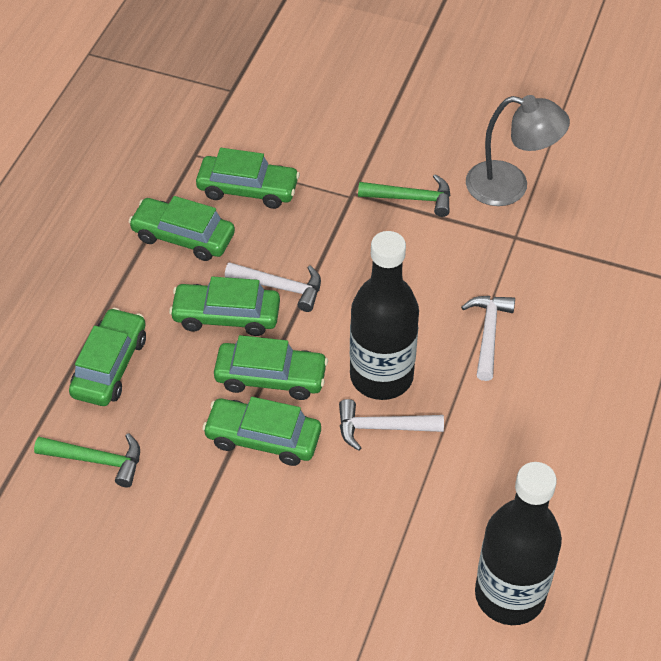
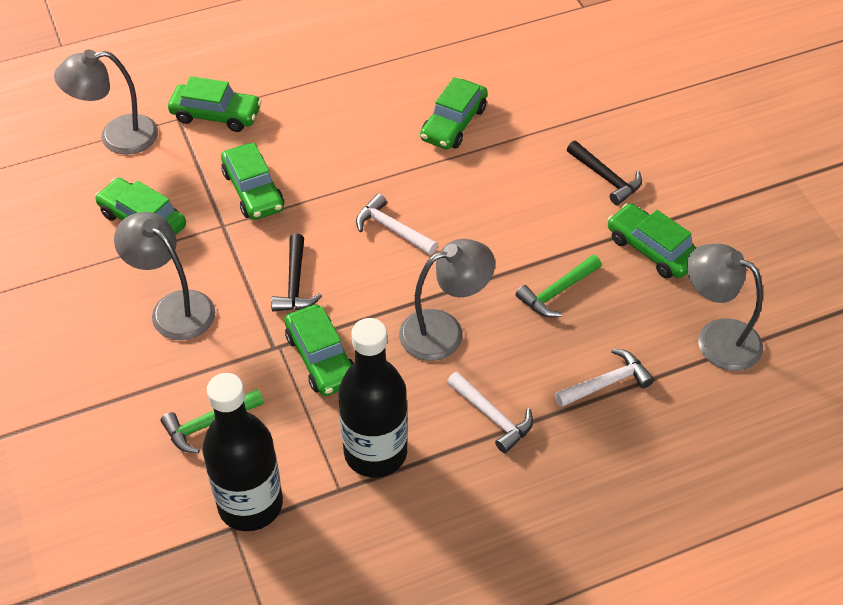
black hammer: none = 0 -> [271,234,322,311] [567,141,642,205] = 2
grey lamp: [466,95,570,206] = 1 -> [54,50,158,155] [114,212,215,340] [399,239,495,361] [687,244,763,371] = 4

